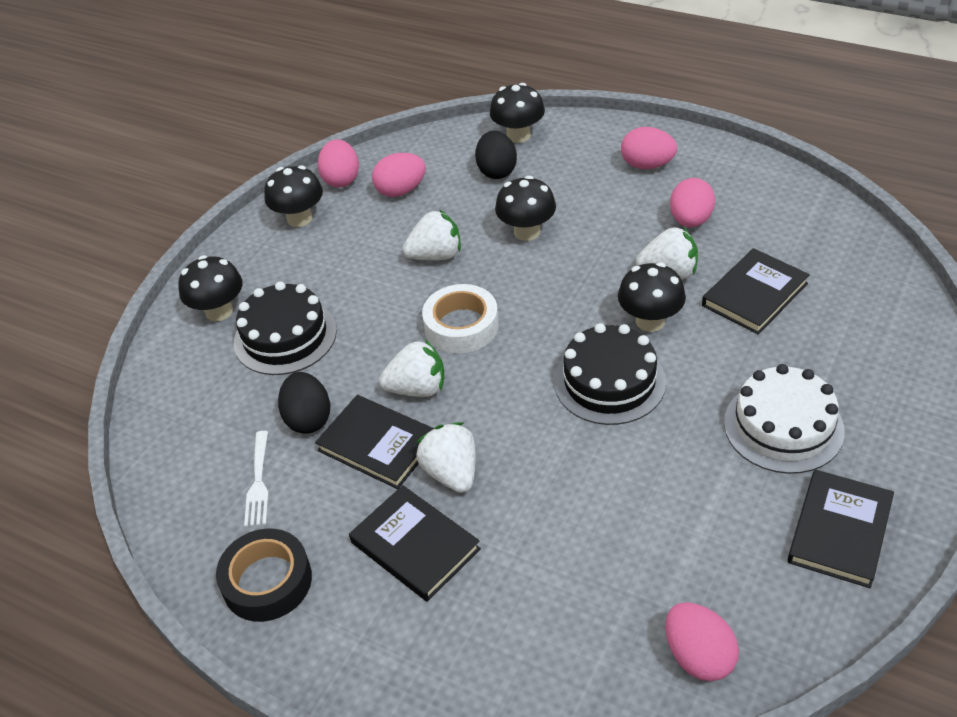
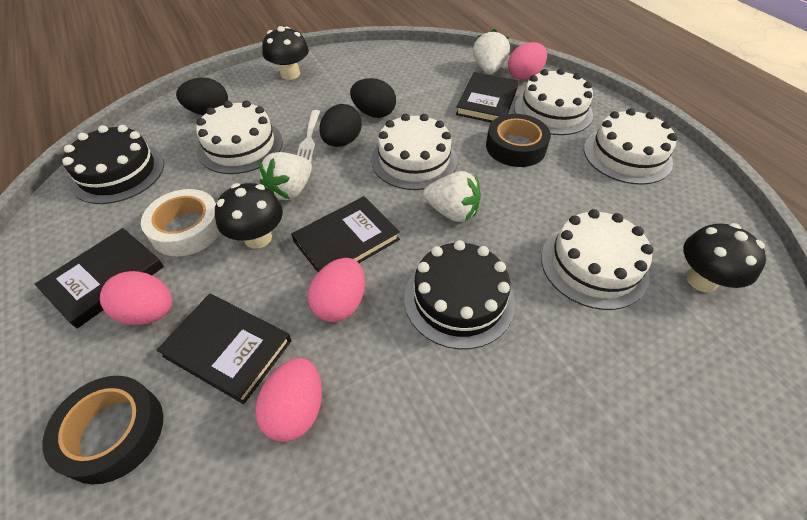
black egg: [278,372,330,434] [475,131,517,179] = 2 -> [176,77,228,115] [319,104,362,147] [350,78,396,118] = 3
black mushroom: [178,255,243,321] [264,165,323,227] [490,83,545,143] [495,176,556,241] [618,262,686,332] = 5 -> [215,183,283,249] [262,26,309,80] [683,223,766,292] = 3
black tape: [216,529,312,622] = 1 -> [42,376,163,485] [486,114,551,167] = 2
pink egg: [318,139,359,187] [372,153,426,197] [621,127,677,169] [665,602,739,681] [670,178,715,227] = 5 -> [100,271,172,325] [255,358,322,442] [308,258,365,322] [508,42,547,80] = 4
white cake: [724,364,845,474] = 1 -> [196,100,283,174] [371,113,457,190] [514,68,593,135] [541,209,653,310] [584,108,678,185] = 5
white strawberry: [379,340,444,397] [403,210,461,260] [416,422,476,493] [636,227,698,279] = 4 -> [259,152,312,200] [423,171,481,222] [473,29,510,74] = 3

